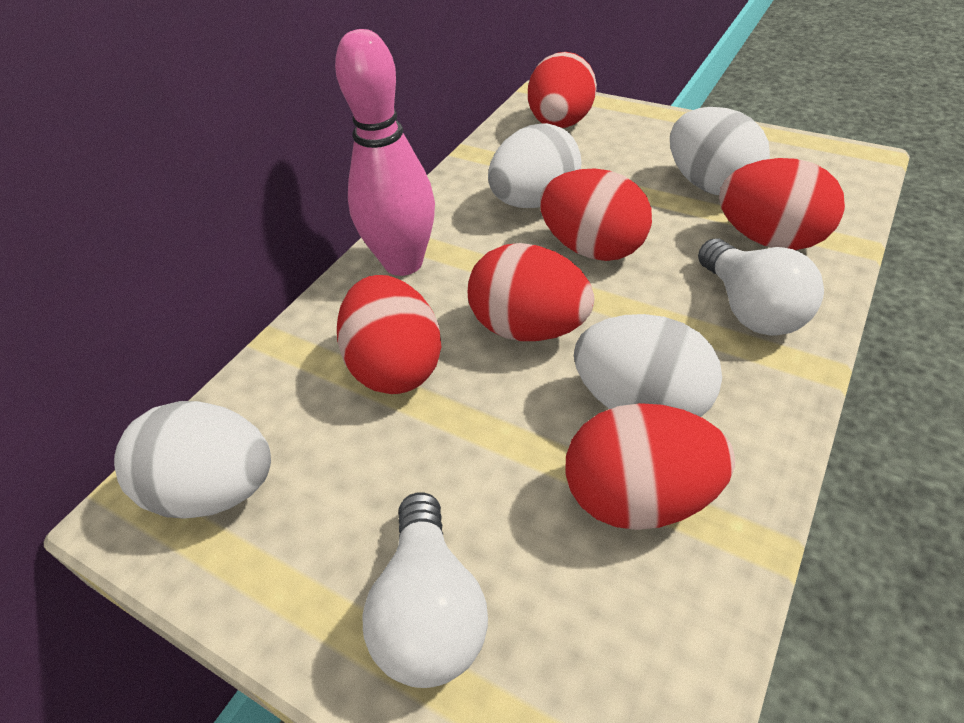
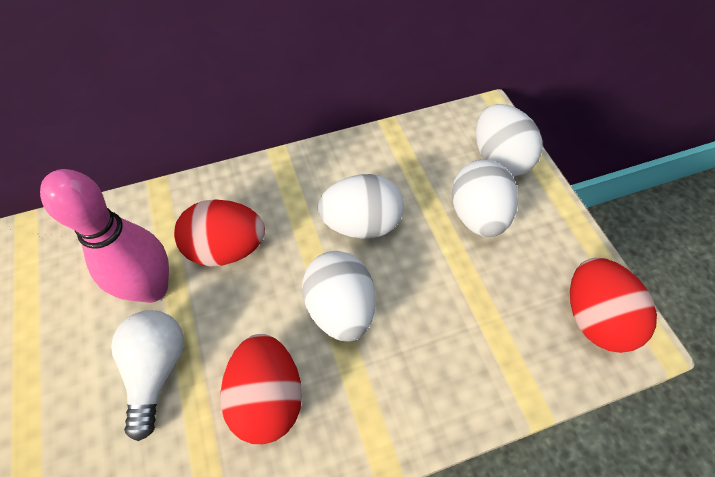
red egg: [337,275,441,394] [468,243,594,341] [528,52,597,128] [540,168,652,261] [565,403,735,530] [719,158,845,250] = 6 -> [174,199,265,266] [221,334,302,444] [570,258,657,353] = 3
white light bulb: [363,492,488,688] [698,239,824,336] = 2 -> [111,310,184,441] = 1

